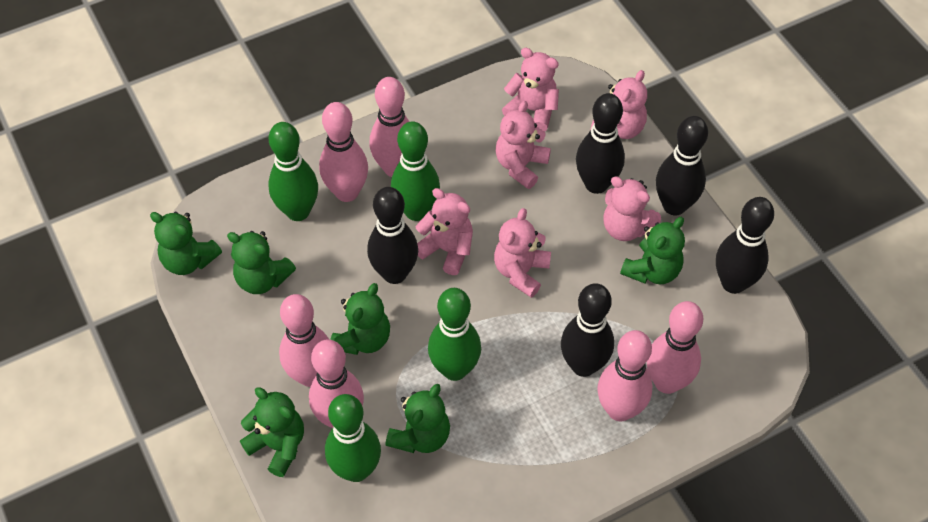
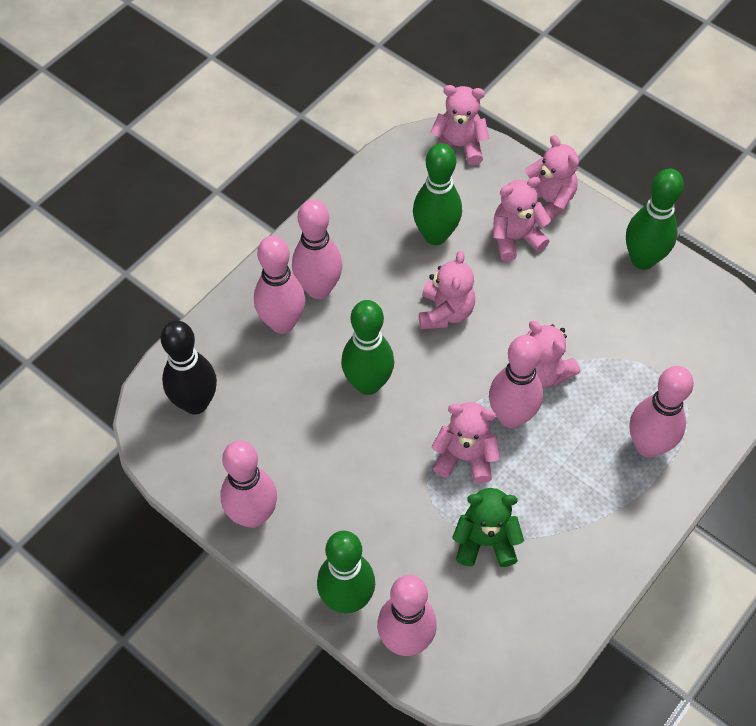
black bowling pin: [367,187,418,284] [561,283,614,377] [576,93,625,194] [656,116,708,215] [716,197,774,294] = 5 -> [161,320,217,414] = 1
green teddy bear: [150,212,222,275] [227,231,296,294] [240,387,304,477] [330,283,390,355] [386,384,450,453] [620,217,685,284] = 6 -> [452,488,524,567] = 1

